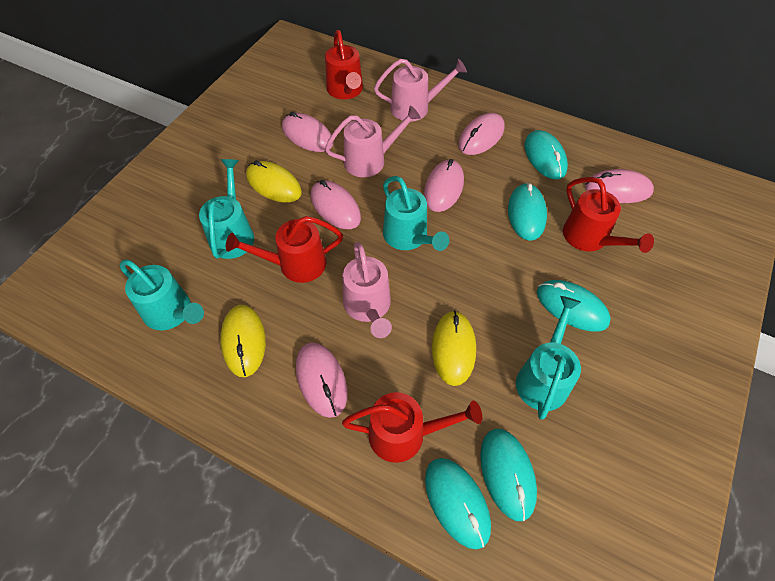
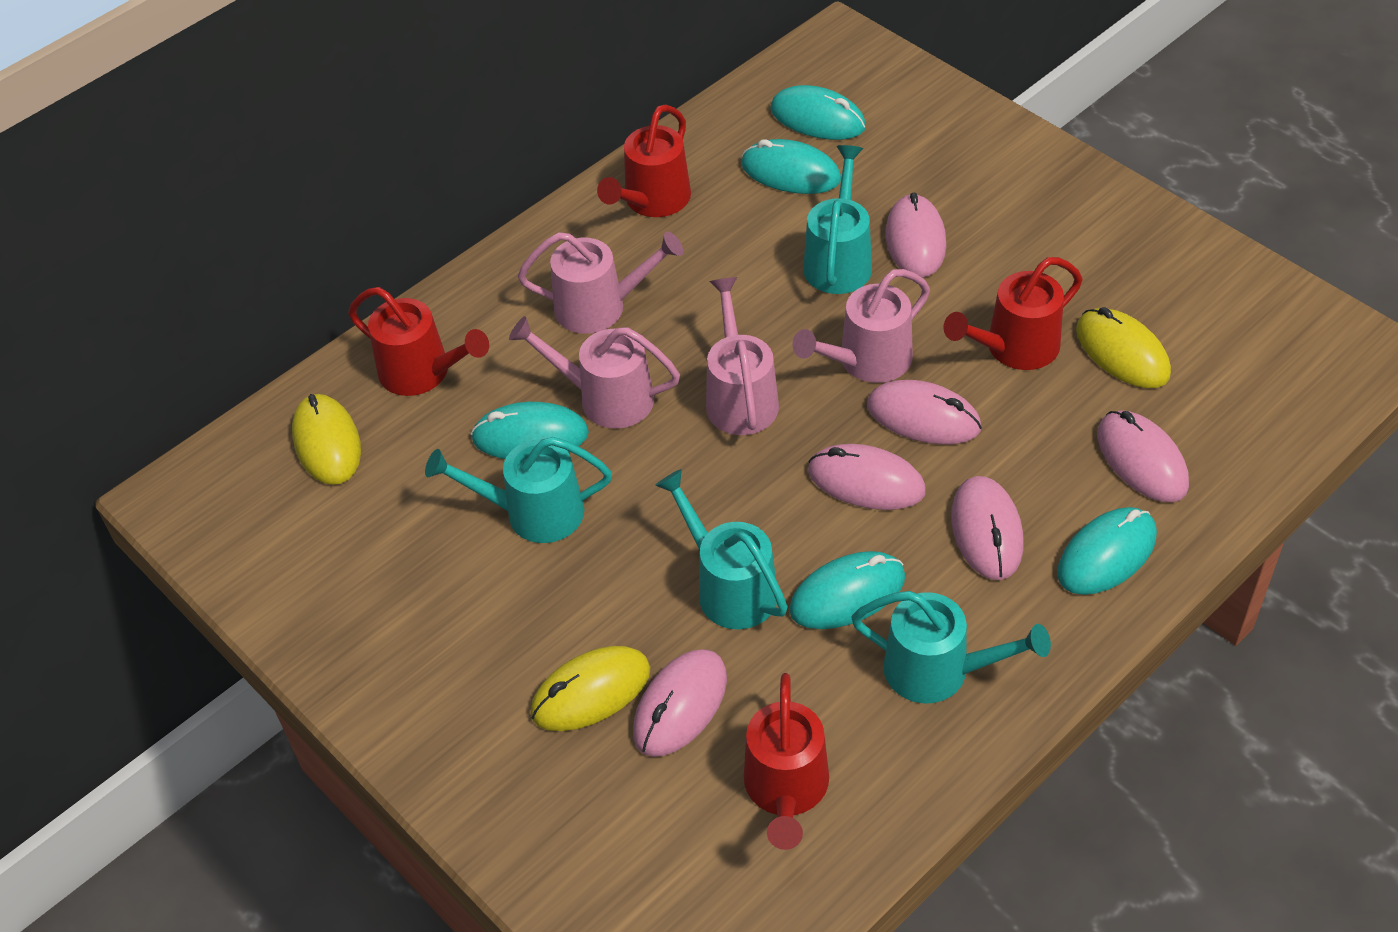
pink watering can: [325,105,421,177] [343,242,392,338] [374,59,467,122] = 3 -> [509,316,680,429] [518,232,683,334] [706,277,779,435] [793,269,930,383] = 4

